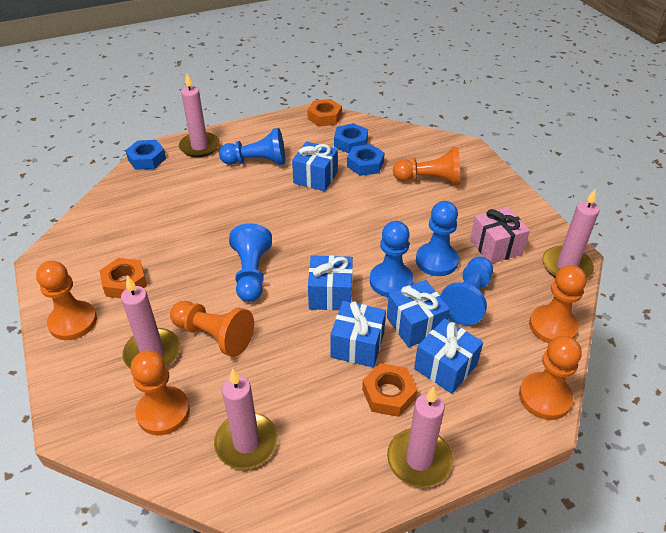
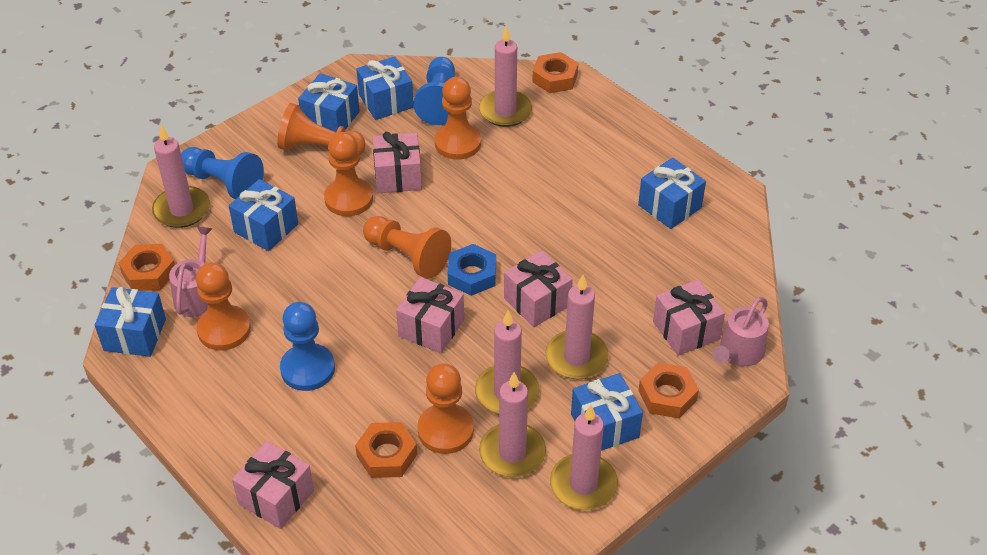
blue gift: [292,141,338,191] [308,255,353,310] [331,301,386,367] [387,280,450,347] [414,318,483,394] = 5 -> [95,287,166,357] [229,179,298,251] [298,73,360,132] [356,56,414,120] [571,373,643,451] [638,158,706,229] = 6
blue nut: [125,140,166,170] [334,123,368,154] [347,144,385,176] = 3 -> [448,244,496,296] = 1
blue pawn: [219,128,285,165] [229,223,272,302] [370,221,414,297] [416,201,459,276] [440,256,493,325] = 5 -> [181,147,264,199] [280,302,335,391] [413,57,455,125] = 3
orange nut: [99,258,147,298] [307,99,342,127] [362,363,417,417] = 3 -> [119,244,175,291] [355,422,417,478] [532,52,578,93] [638,362,699,418] = 4
pink candle: [121,276,180,369] [179,74,220,157] [214,368,278,469] [387,386,453,487] [542,188,600,279] = 5 -> [152,125,210,228] [475,310,539,414] [479,26,532,127] [479,372,546,477] [545,275,609,380] [550,405,618,510] = 6
pink gift: [470,207,530,263] = 1 -> [232,441,314,529] [373,132,422,193] [396,277,464,353] [504,250,573,327] [653,279,725,356] = 5
pink watering can: none = 0 -> [169,226,213,317] [712,297,769,366] = 2

